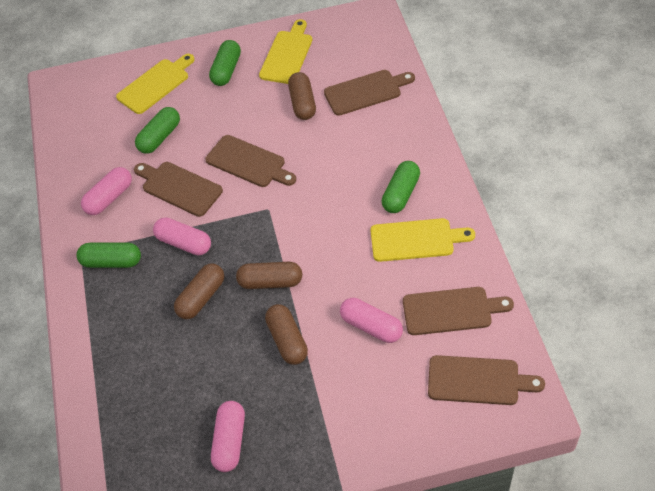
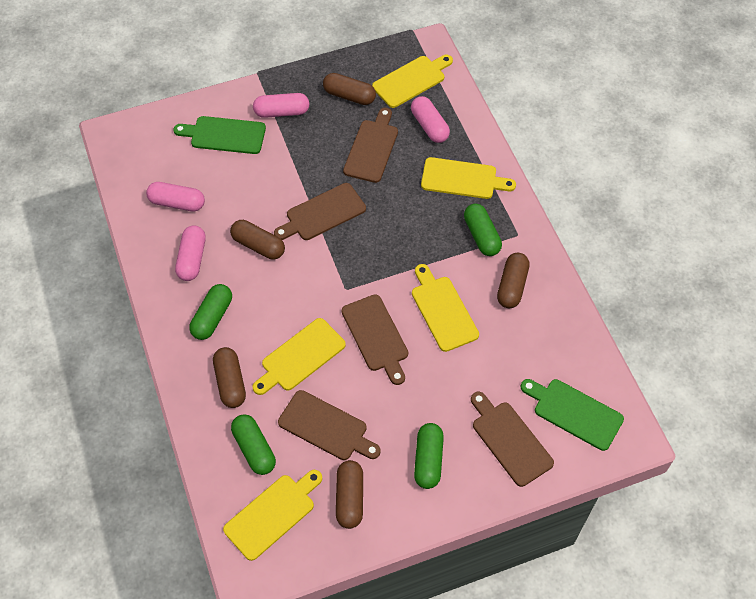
brown capsule: [174,264,224,319] [236,262,302,289] [265,304,308,365] [288,72,316,120] = 4 -> [213,347,246,408] [230,220,285,260] [323,73,376,105] [336,460,363,529] [497,253,529,308] = 5
green cutting board: none = 0 -> [173,116,266,154] [521,379,624,451] = 2
yellow cutting board: [116,54,195,114] [259,19,312,84] [371,218,475,262] = 3 -> [223,470,322,561] [253,318,346,395] [372,55,453,108] [412,264,479,352] [421,157,516,199] = 5

